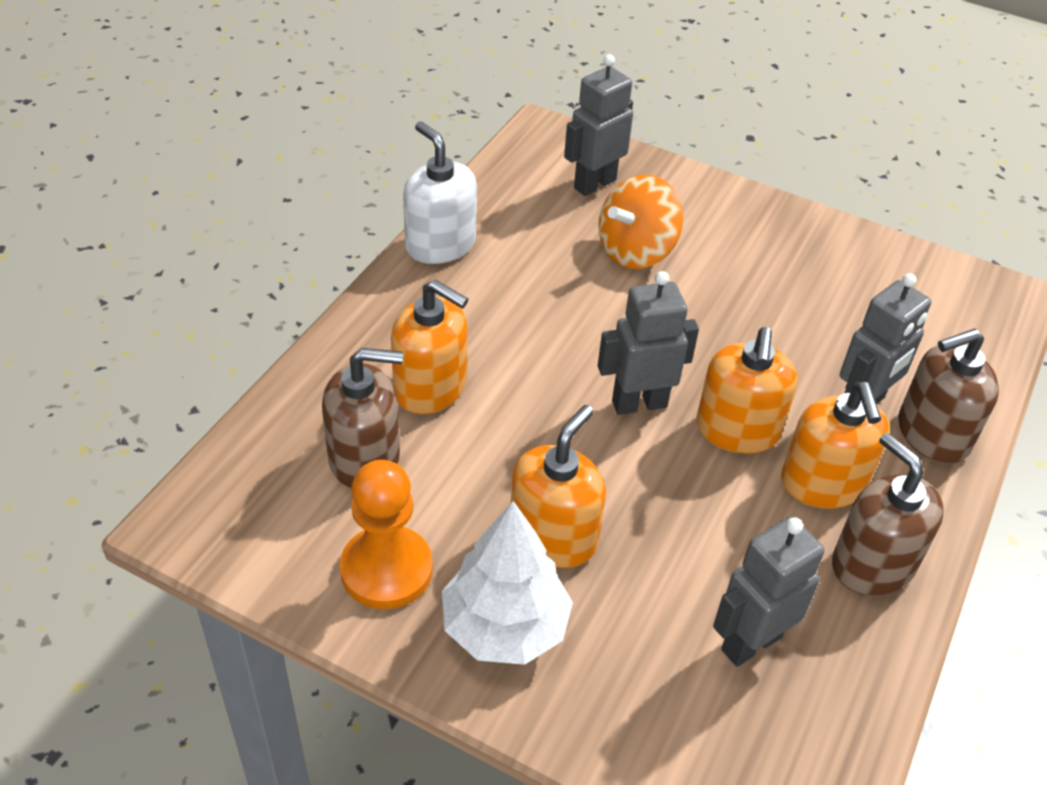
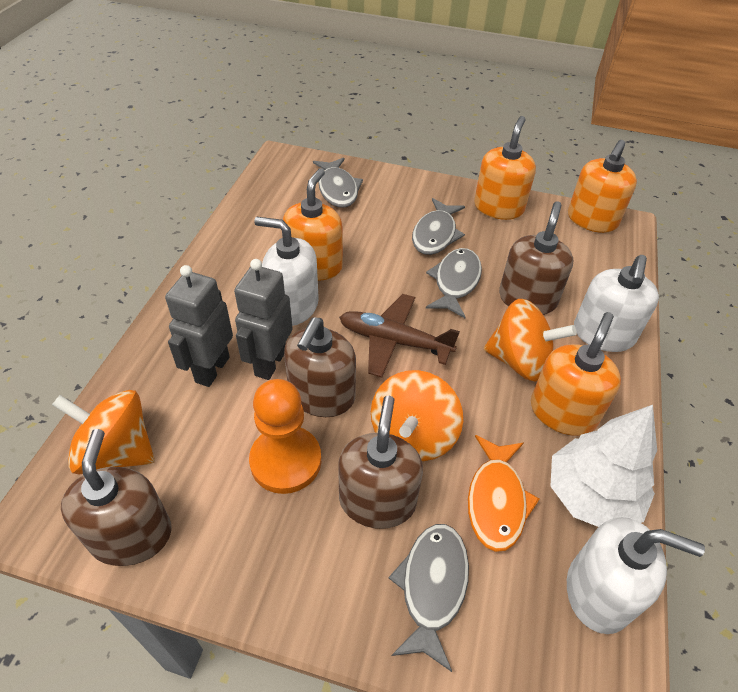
brown plane: none = 0 -> [339,294,460,377] = 1
brown soap dispenser: [322,348,403,488] [832,433,944,596] [898,329,999,464] = 3 -> [61,429,171,566] [284,317,356,417] [338,396,423,529] [499,201,573,315] = 4
grey fish: none = 0 -> [313,158,363,208] [389,524,469,672] [412,198,465,255] [426,248,482,318] = 4
grey robot: [564,54,633,196] [598,271,699,415] [713,517,824,667] [840,273,931,404] = 4 -> [165,265,233,387] [234,259,293,380] = 2
orange fish: none = 0 -> [468,435,539,552] = 1
orange spinning top: [598,175,683,269] = 1 -> [52,390,155,474] [371,370,463,461] [484,299,577,382] = 3
white soap dispenser: [403,121,477,264] = 1 -> [254,217,319,326] [567,517,705,634] [574,255,659,352] = 3

